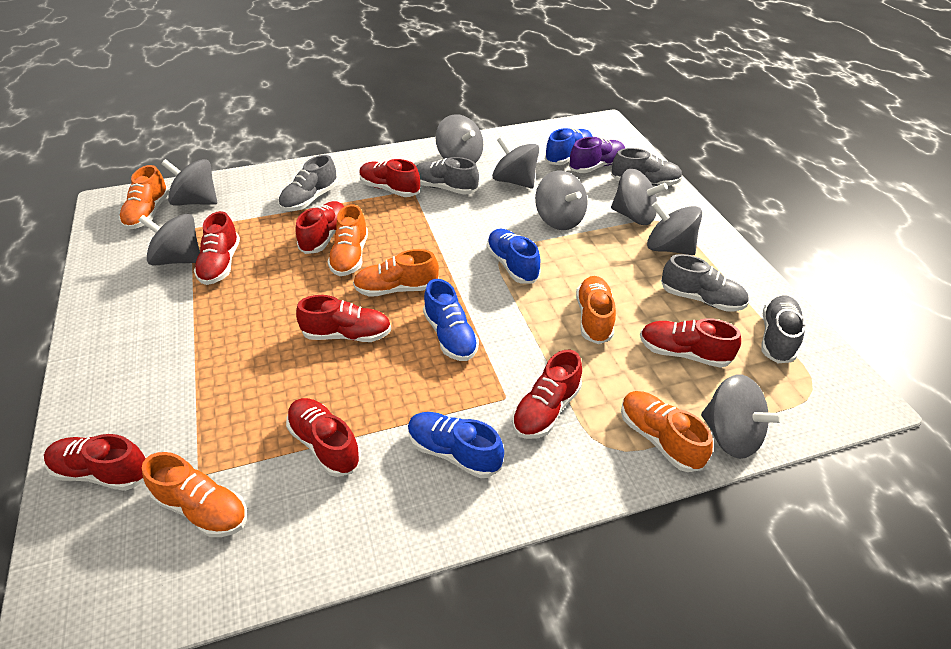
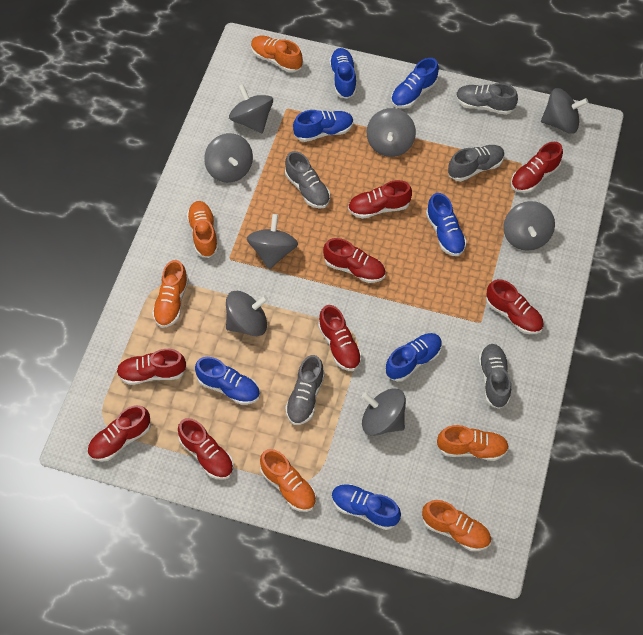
blue shoe: [408,412,504,478] [423,279,479,361] [486,229,541,284] [545,128,593,165] = 4 -> [195,357,260,405] [293,110,354,142] [329,48,357,99] [332,484,401,530] [385,333,442,382] [391,58,439,108] [426,193,467,256] = 7
purple shoe: [569,137,625,173] = 1 -> none = 0

